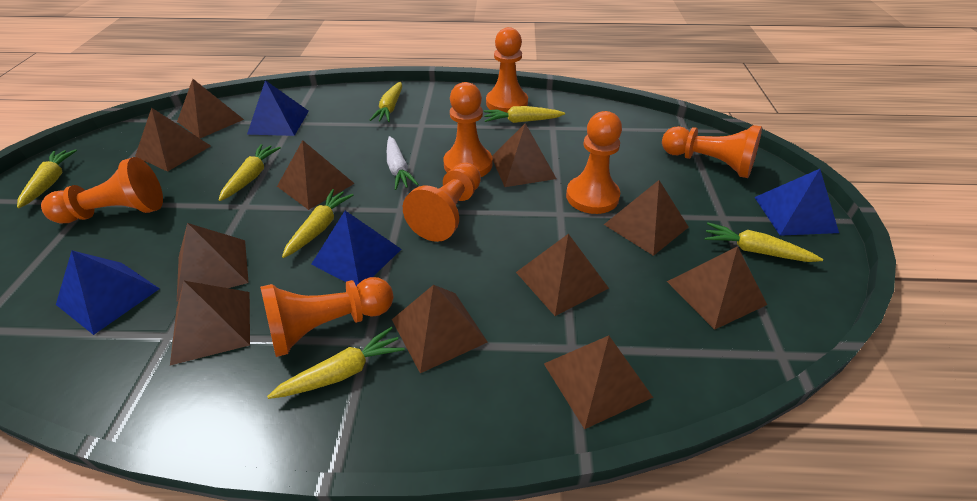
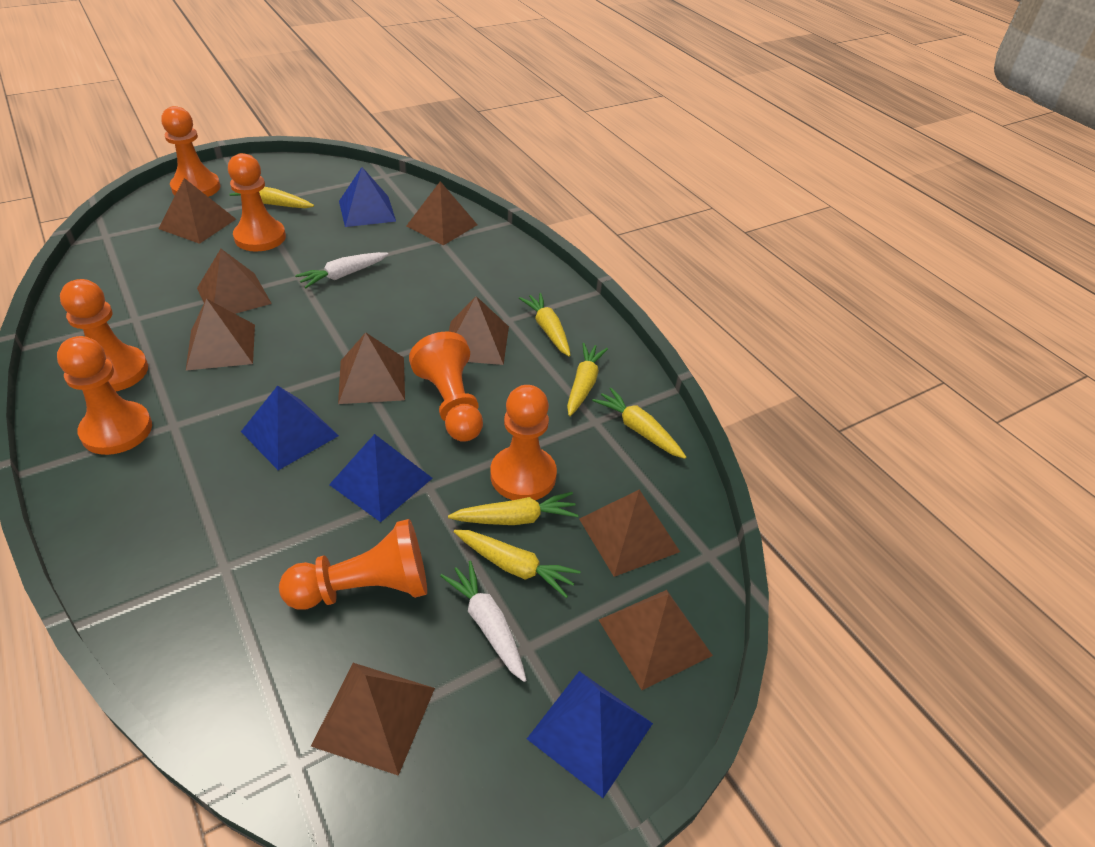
brown pyramid: [135,108,211,172] [170,281,250,365] [177,79,244,138] [177,223,249,302] [277,140,355,210] [392,285,488,373] [492,123,556,187] [516,234,609,316] [544,336,653,429] [604,180,689,256] [667,246,767,330] = 11 -> [158,178,236,244] [186,299,255,371] [197,249,272,314] [311,663,435,776] [338,332,405,404] [406,181,478,245] [449,296,509,365] [579,490,680,577] [599,590,713,690] = 9
white carrot: [387,136,419,190] = 1 -> [295,252,389,288] [440,561,526,682] = 2
yellow carrot: [17,149,77,208] [219,144,281,201] [267,327,405,399] [282,189,353,258] [370,82,402,122] [484,106,565,123] [704,222,823,262] = 7 -> [230,187,314,208] [448,492,579,525] [454,530,580,598] [519,293,571,357] [567,343,608,416] [592,388,686,459] = 6

